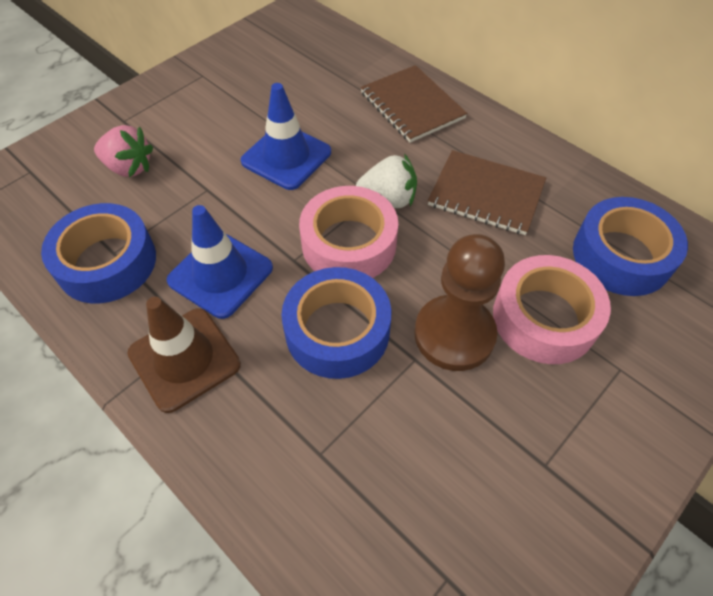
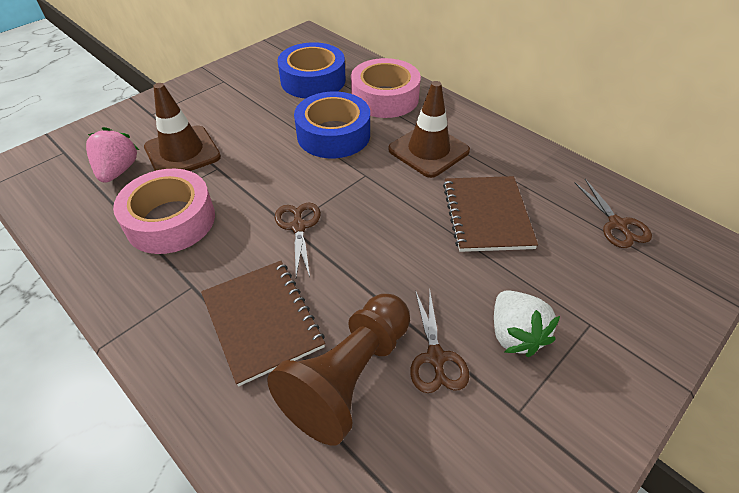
blue tape: [41,203,156,303] [281,267,391,379] [573,197,688,296] = 3 -> [277,42,346,99] [294,91,370,158] = 2
blue traffic cone: [167,205,273,319] [241,83,331,190] = 2 -> none = 0
brown scissors: none = 0 -> [275,202,321,277] [410,290,470,393] [574,179,652,248] = 3
brown traffic cone: [127,297,241,413] = 1 -> [144,83,221,171] [388,81,470,178] = 2

